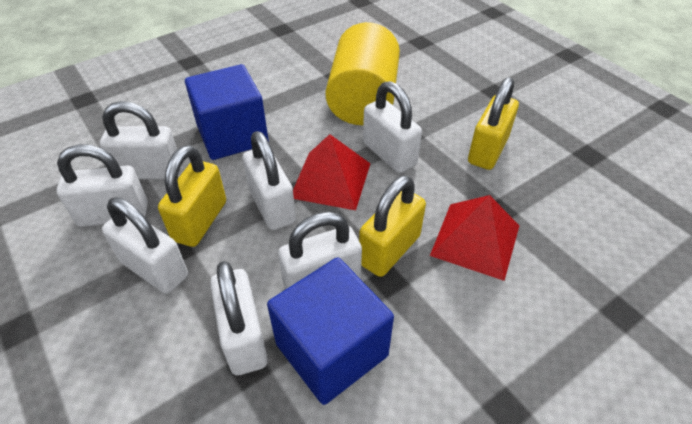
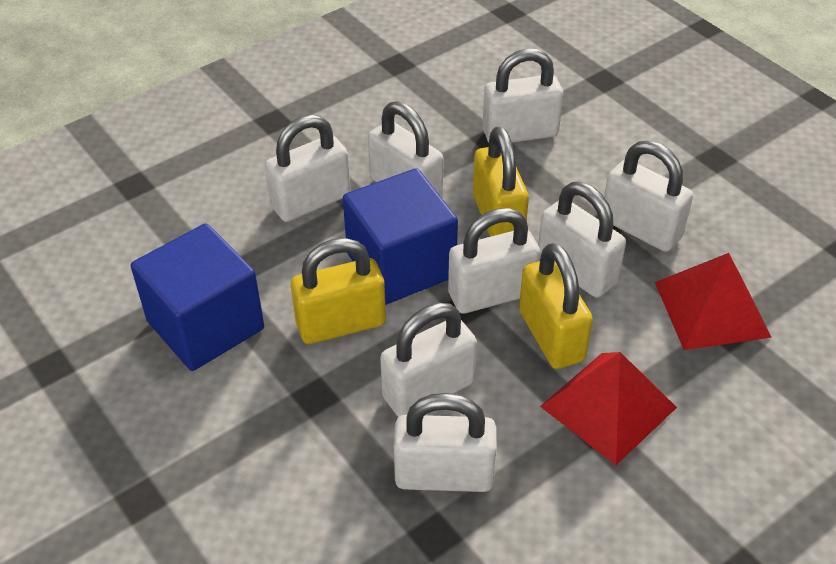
white padlock: [57,144,148,227] [100,101,177,179] [102,197,188,294] [210,261,268,375] [243,131,296,230] [278,212,362,289] [363,81,422,173] = 7 -> [265,114,351,222] [368,101,444,198] [380,303,477,417] [394,393,497,492] [448,208,541,314] [482,49,563,143] [538,182,626,298] [604,140,693,252] = 8
yellow cylinder: [325,22,400,125] = 1 -> none = 0

